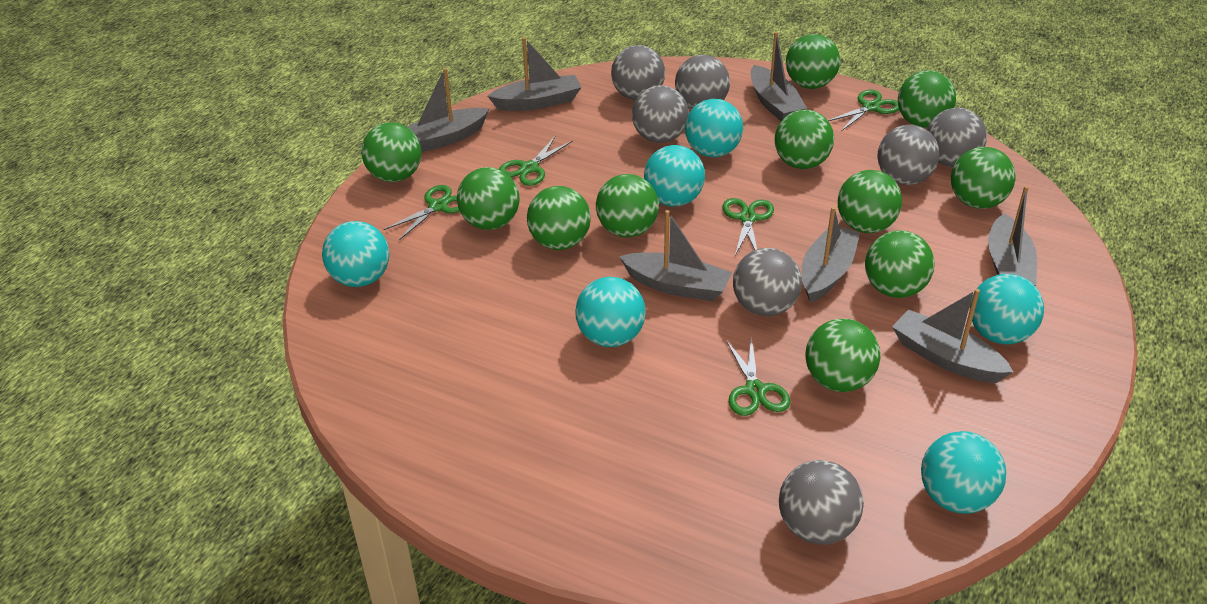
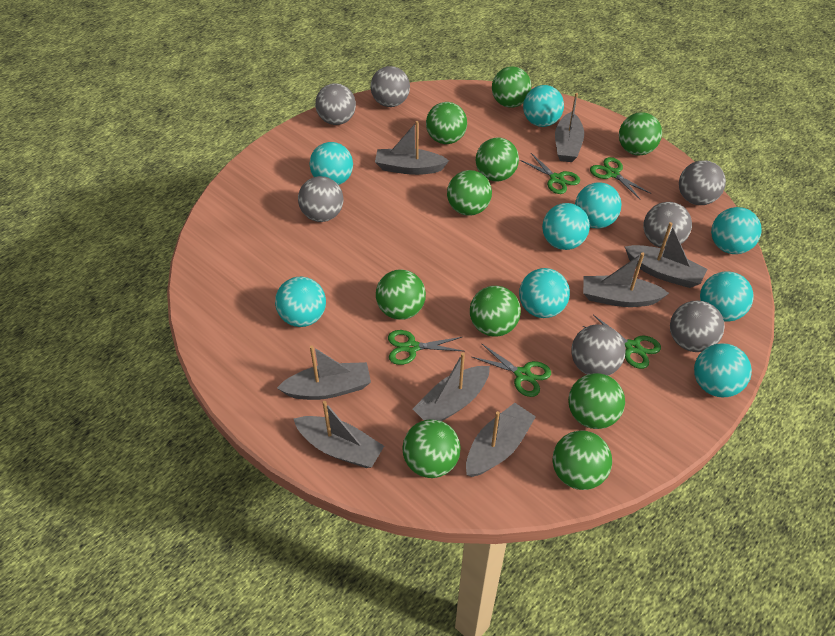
green ball: [361,122,422,182] [457,167,520,230] [527,186,591,250] [596,174,659,237] [775,110,834,169] [786,34,840,89] [806,319,881,392] [838,170,902,233] [865,230,934,298] [898,70,956,128] [951,147,1015,209] = 11 -> [376,269,426,320] [403,419,461,478] [426,102,467,144] [447,170,492,216] [470,286,521,336] [476,137,519,182] [492,66,531,108] [552,430,612,490] [568,373,625,429] [619,112,662,155] = 10
grey boat: [407,68,489,152] [488,37,582,111] [619,210,732,301] [751,32,807,121] [802,206,860,303] [892,289,1013,383] [988,186,1037,286] = 7 -> [277,345,371,400] [294,401,384,468] [375,121,449,175] [413,352,490,421] [466,403,536,477] [555,93,584,162] [583,252,669,307] [625,222,707,288] = 8
turquoise ball: [322,221,389,287] [575,277,645,347] [644,145,705,207] [685,99,743,157] [921,431,1006,514] [970,274,1044,344] = 6 -> [275,277,326,327] [310,142,353,185] [519,268,570,318] [523,85,564,127] [542,203,590,250] [575,183,622,228] [694,343,752,397] [700,272,754,322] [711,207,762,254] = 9

